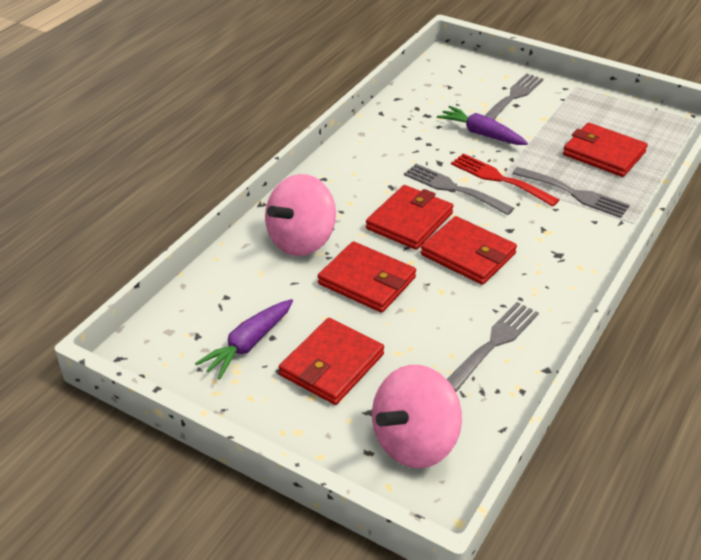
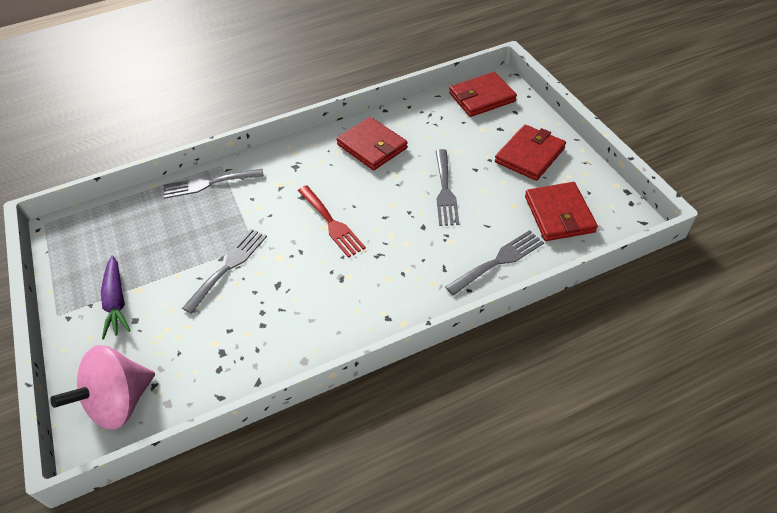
pink spinning top: [265,174,336,256] [372,365,462,468] = 2 -> [50,345,155,430] = 1
purple carrot: [195,299,293,379] [437,106,528,145] = 2 -> [101,256,131,339] = 1
red wallet: [279,318,384,405] [318,241,416,313] [366,185,454,250] [420,216,517,285] [563,123,648,177] = 5 -> [336,117,408,170] [449,72,517,117] [495,125,566,181] [525,182,598,241] = 4

